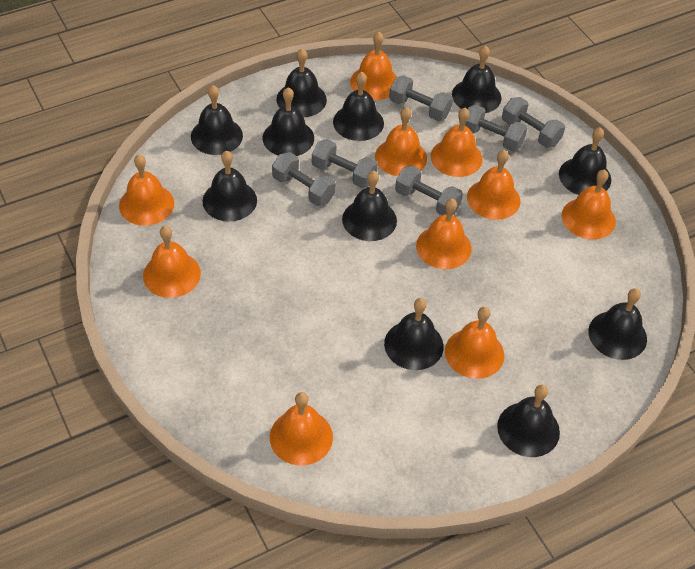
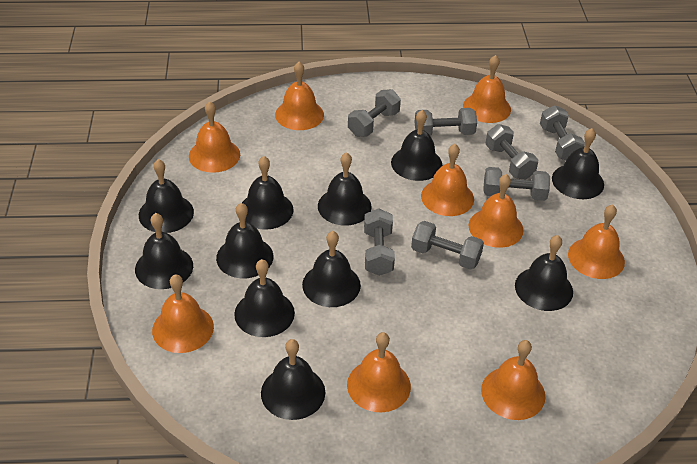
grey dumbbell: [272,152,336,206] [312,139,378,188] [389,75,453,121] [395,165,463,215] [465,105,527,151] [502,97,565,148] = 6 -> [348,89,401,137] [364,208,395,276] [411,221,484,270] [414,108,477,136] [483,167,550,201] [485,124,538,180] [540,105,585,160] = 7
orange bell: [119,154,174,226] [143,226,201,298] [270,392,333,466] [350,32,397,100] [375,107,427,176] [416,198,472,269] [431,108,483,177] [445,307,504,379] [467,150,520,220] [562,169,616,239] = 10 -> [152,274,214,353] [189,101,240,173] [275,62,324,130] [347,332,411,413] [421,144,474,216] [463,55,511,123] [469,174,524,248] [481,340,545,420] [568,204,625,279] = 9

